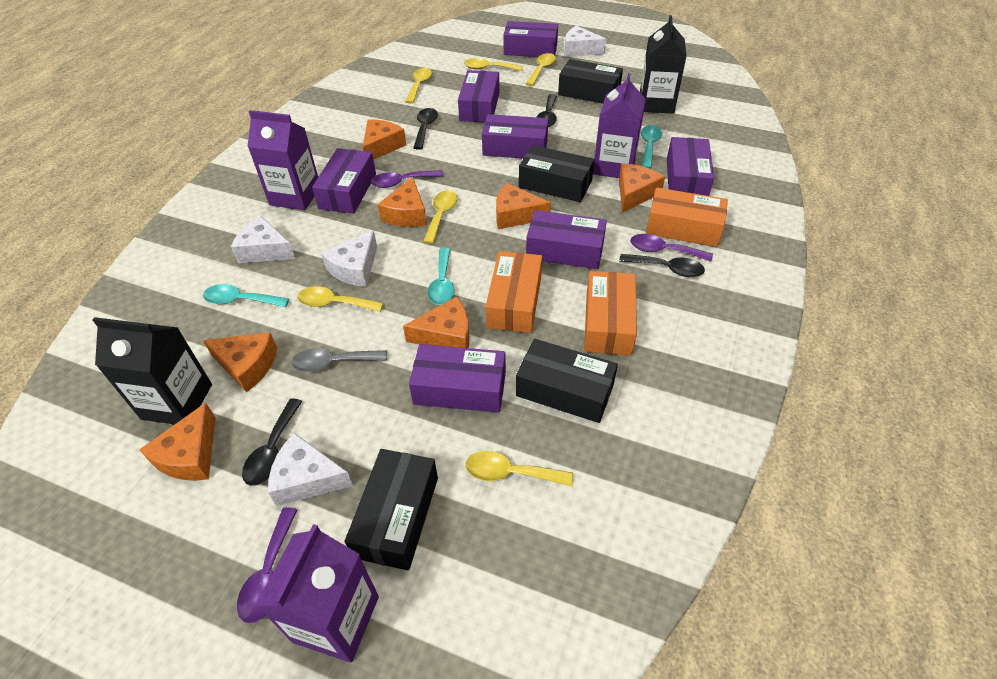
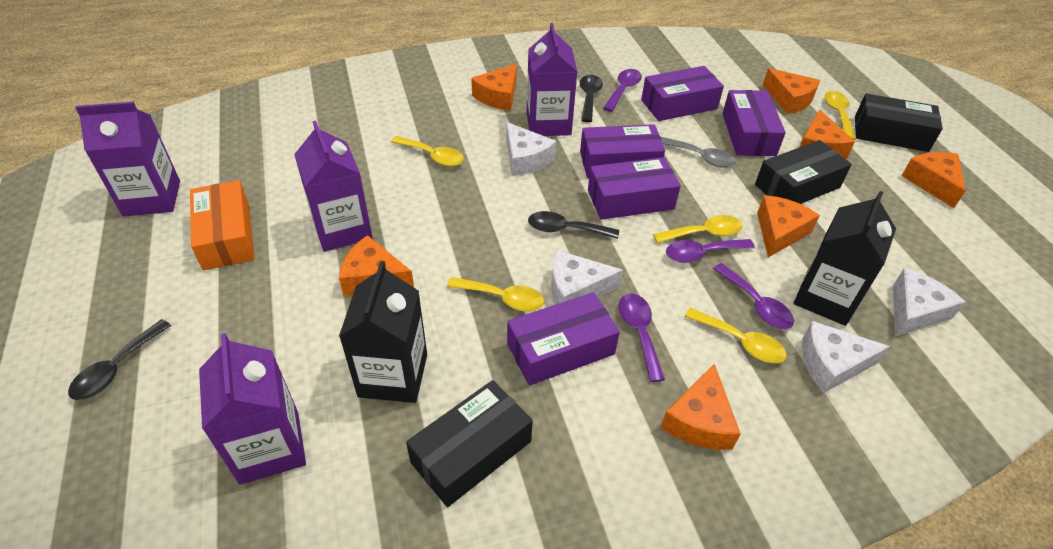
black box: [345,449,438,570] [516,339,618,423] [519,145,595,202] [558,59,623,104] = 4 -> [406,380,533,507] [755,140,852,204] [855,93,943,152] = 3
black spoon: [242,398,302,486] [413,108,438,150] [537,94,557,127] [619,254,705,277] = 4 -> [68,319,171,400] [528,211,619,239] [580,75,603,122] = 3
orange box: [485,251,542,333] [584,271,637,356] [646,188,728,247] = 3 -> [190,180,255,271] = 1
purple box: [312,148,376,214] [409,344,506,413] [458,70,500,123] [482,114,548,159] [503,21,558,57] [526,210,607,269] [667,137,714,196] = 7 -> [507,292,620,386] [580,124,665,178] [588,157,681,220] [641,66,724,121] [722,90,786,156] = 5
purple carton: [247,110,318,210] [256,524,379,663] [593,73,646,178] = 3 -> [75,102,180,217] [199,333,306,485] [294,121,373,252] [527,23,577,136] = 4
purple spoon: [237,507,297,623] [371,170,444,188] [630,234,713,261] = 3 -> [603,69,642,112] [619,293,665,382] [666,239,755,263] [713,263,794,329] = 4
turquoise spoon: [203,284,289,307] [427,248,455,305] [641,125,662,169] = 3 -> none = 0
yellow spoon: [297,286,384,312] [405,68,432,104] [423,190,457,244] [464,58,523,71] [465,451,573,486] [526,53,556,86] = 6 -> [391,136,464,166] [447,277,544,311] [653,215,743,243] [684,307,787,363] [825,91,856,140] = 5

